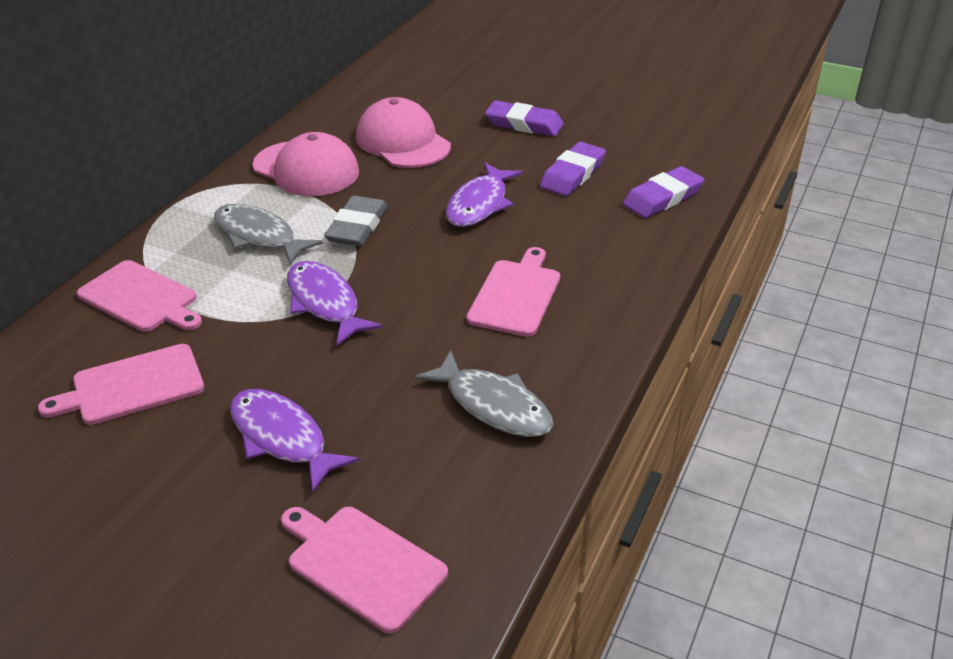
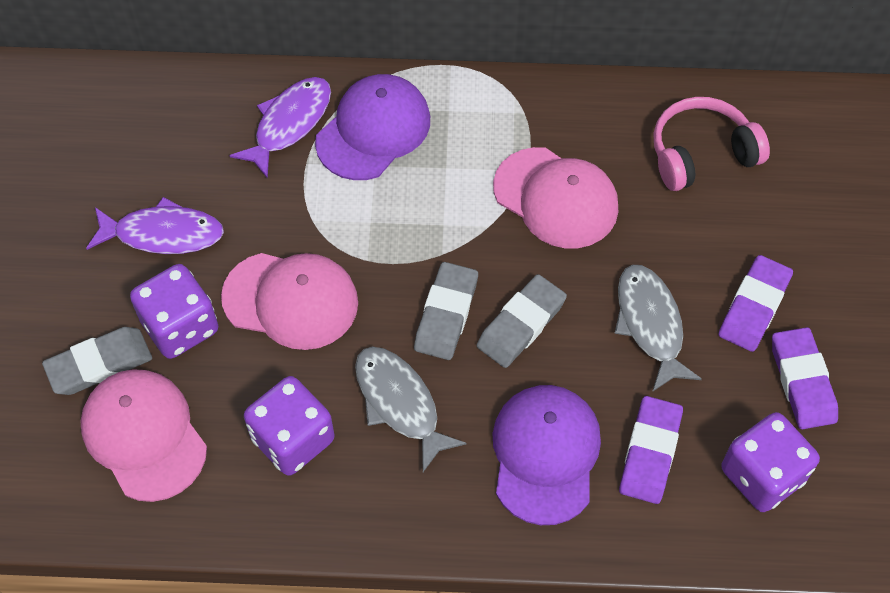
grey eraser: [324,196,388,246] = 1 -> [42,327,152,395] [414,262,478,360] [477,274,567,368] = 3
pink cap: [253,132,359,196] [356,97,451,168] = 2 -> [80,369,207,502] [221,253,358,350] [493,147,618,248] = 3
pink cutting board: [38,344,204,425] [77,260,202,332] [281,507,448,634] [466,247,560,337] = 4 -> none = 0
pink headphones: none = 0 -> [654,97,770,191] = 1
purple cap: none = 0 -> [315,74,430,180] [492,385,601,525] = 2
purple dice: none = 0 -> [130,264,218,359] [244,376,334,476] [721,412,820,512] = 3
purple fish: [230,389,359,493] [287,261,382,346] [446,163,523,227] = 3 -> [86,197,224,254] [229,77,331,179] = 2

